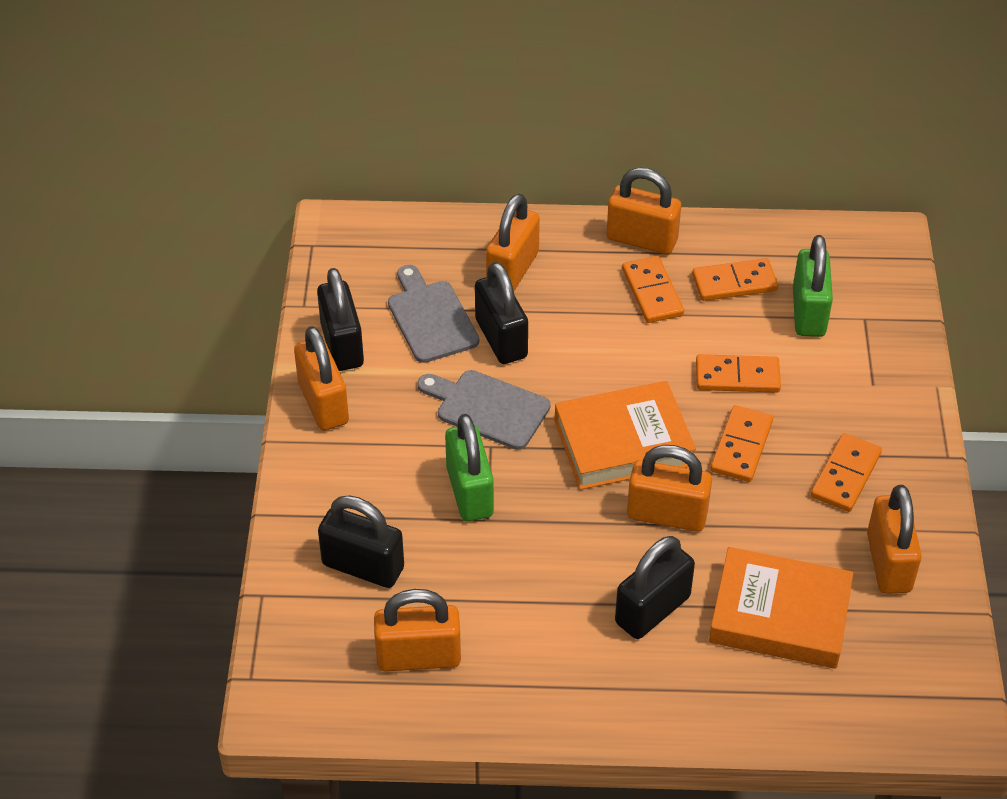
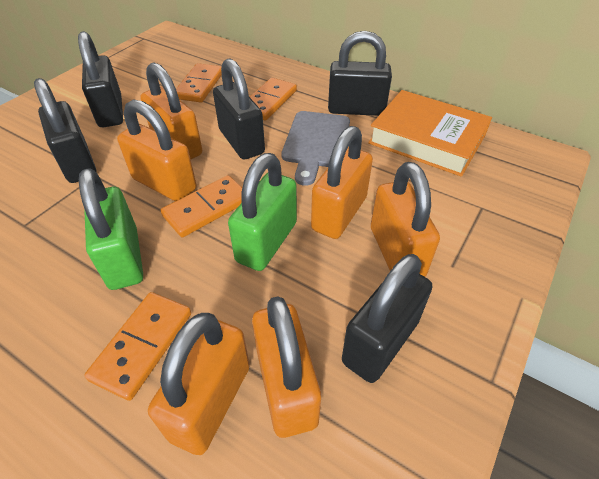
black padlock: [317,268,364,371] [318,495,404,588] [475,262,528,364] [615,536,695,639] = 4 -> [34,78,97,183] [78,31,123,127] [213,58,265,159] [328,31,392,116] [342,254,432,383] = 5
grey cutting board: [388,265,479,363] [417,370,550,450] = 2 -> [281,111,350,186] = 1
orange book: [555,381,696,490] [709,547,853,669] = 2 -> [368,90,492,177] = 1
orange domino: [622,256,684,323] [692,258,778,301] [696,354,781,393] [710,405,773,482] [811,433,882,512] = 5 -> [84,292,191,401] [161,175,242,237] [176,63,222,103] [250,78,297,120] = 4

